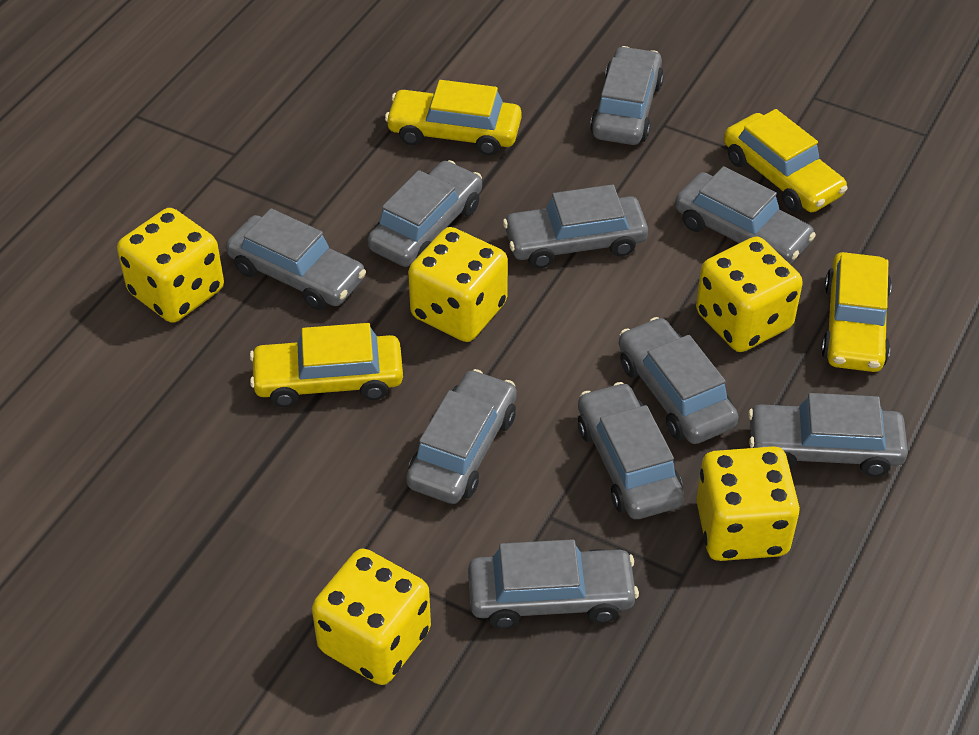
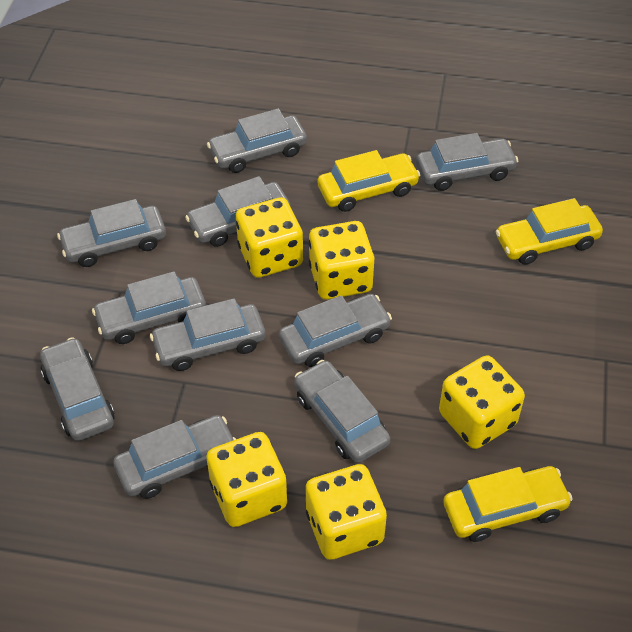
yellow car: [250,323,403,407] [385,80,522,155] [724,109,848,212] [821,252,892,372] = 4 -> [318,150,420,212] [443,466,573,542] [496,198,603,265] = 3

